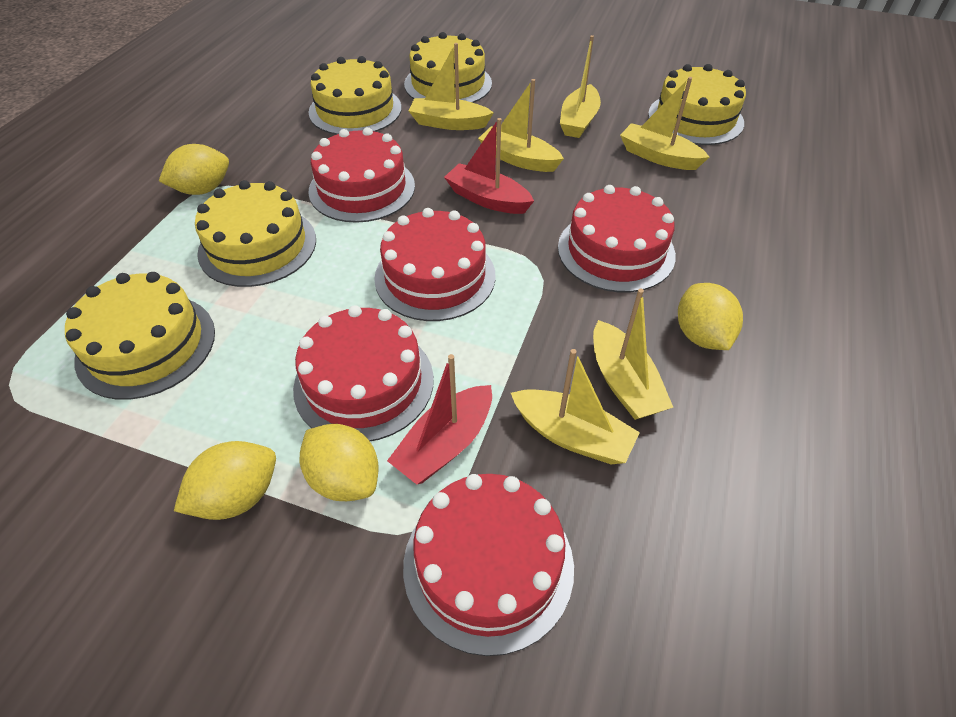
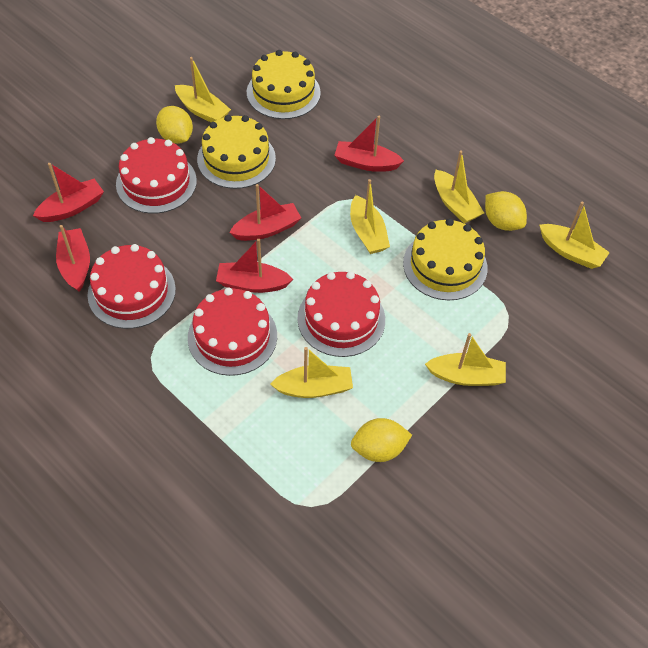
red boat: [387,354,492,485] [444,118,534,214] = 2 -> [33,163,104,222] [56,225,90,292] [216,239,293,293] [229,184,301,241] [334,116,404,172] = 5
red cake: [293,305,434,441] [308,127,415,223] [374,208,496,321] [403,474,574,656] [558,185,676,292] = 5 -> [87,244,176,329] [116,137,197,214] [188,288,277,376] [297,271,385,357] = 4
yellow cake: [65,272,215,400] [195,180,316,287] [308,56,402,135] [404,32,492,103] [648,64,746,145] = 5 -> [197,115,276,189] [247,50,321,119] [403,219,488,300] = 3
yellow lemon: [159,144,229,195] [174,441,276,520] [300,424,379,501] [678,283,743,350] = 4 -> [156,106,193,144] [351,418,412,462] [485,191,527,231] = 3

